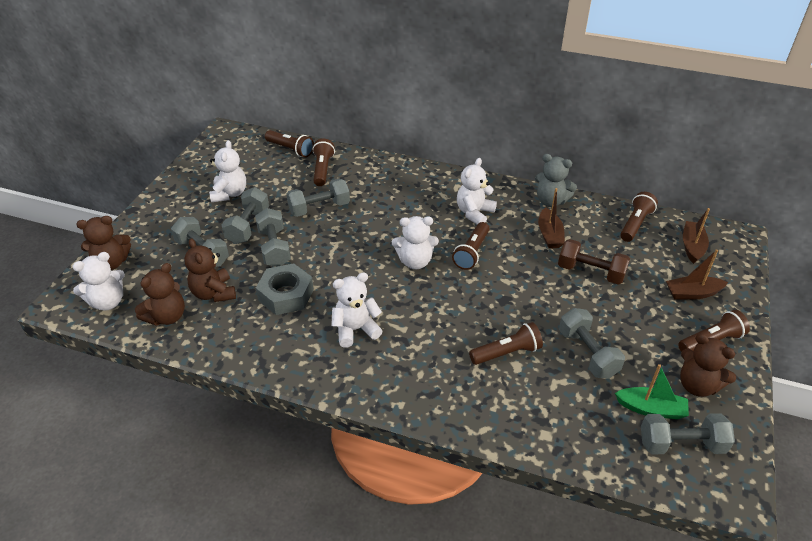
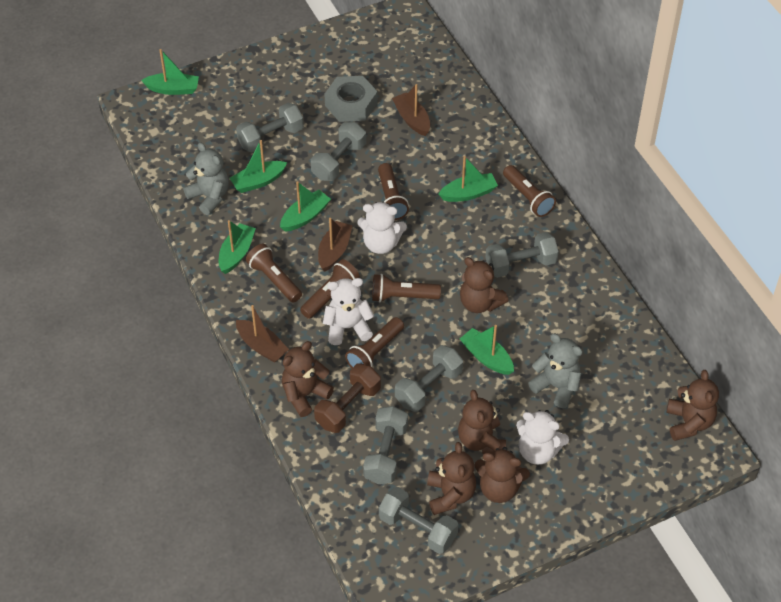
brown teddy bear: [76,216,131,270] [135,263,185,326] [184,238,236,302] [680,333,736,397] = 4 -> [282,341,334,417] [427,442,476,515] [458,390,506,454] [460,257,509,313] [474,447,530,503] [666,370,719,441] = 6
green boat: [615,364,689,419] = 1 -> [141,49,199,95] [219,220,256,274] [230,140,287,193] [280,181,331,232] [439,156,498,202] [460,325,514,375] = 6
grey teddy bear: [535,154,577,207] = 1 -> [183,142,229,215] [528,334,583,408] = 2
white teddy bear: [72,252,125,311] [209,140,246,202] [331,272,382,348] [392,216,439,269] [457,158,497,225] = 5 -> [323,278,374,345] [357,202,407,254] [516,410,569,465] = 3

